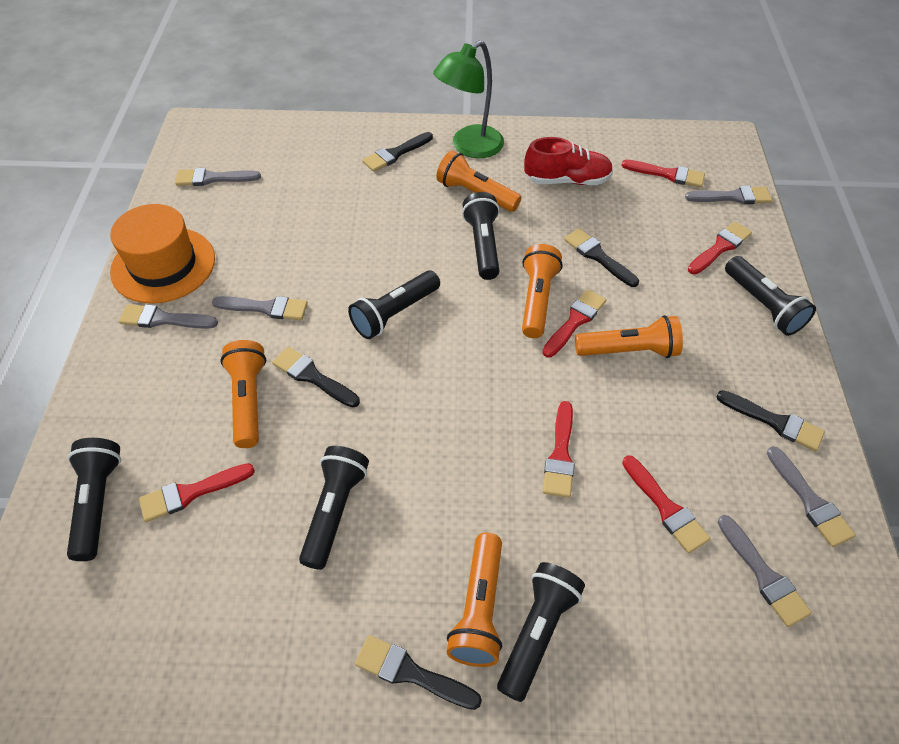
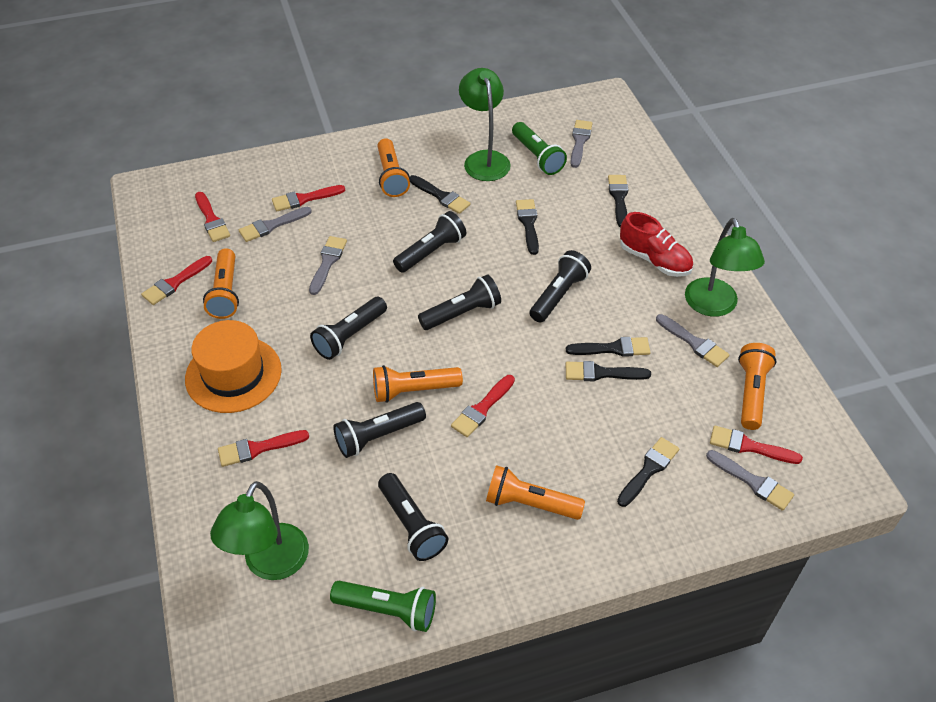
black brush: [272,347,360,408] [355,635,482,710] [362,132,433,172] [564,228,639,287] [716,390,825,451] = 5 -> [410,175,471,214] [516,199,539,255] [566,337,650,357] [566,361,651,381] [608,175,628,227] [617,437,679,507] = 6
green flashlight: none = 0 -> [330,581,436,632] [512,122,567,175] = 2
green lamp: [433,40,504,158] = 1 -> [210,481,309,580] [459,68,511,181] [685,218,765,317] = 3
grey brush: [119,304,218,329] [175,168,261,186] [212,296,308,320] [685,186,772,204] [718,515,812,627] [767,446,856,547] = 6 -> [239,207,312,242] [309,236,347,295] [570,120,592,168] [656,314,730,367] [706,450,794,511] = 5

